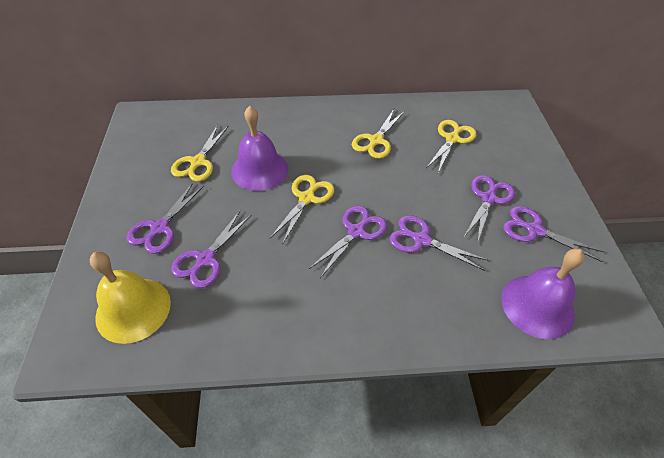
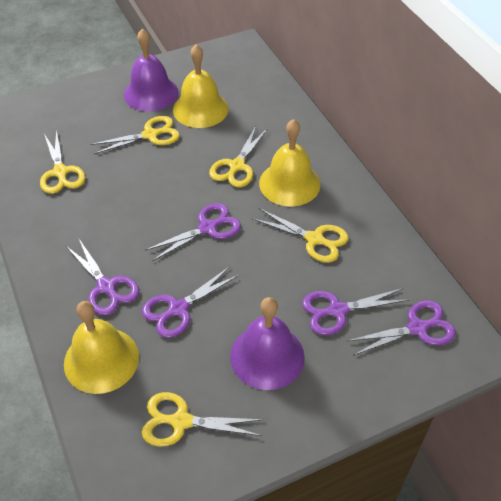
purple scissors: [127,183,204,254] [171,211,251,288] [309,206,387,278] [390,215,489,271] [464,175,515,243] [503,206,604,262] = 6 -> [65,239,139,315] [142,266,240,338] [145,203,241,261] [302,288,409,335] [347,300,456,356] = 5
yellow bell: [90,252,171,344] = 1 -> [64,301,139,394] [173,44,229,128] [259,119,321,206] = 3
yellow scissors: [171,125,228,182] [270,175,334,245] [352,109,404,159] [426,120,476,172] = 4 -> [40,129,85,194] [90,116,180,154] [142,392,264,447] [209,126,268,187] [252,208,349,263] = 5

